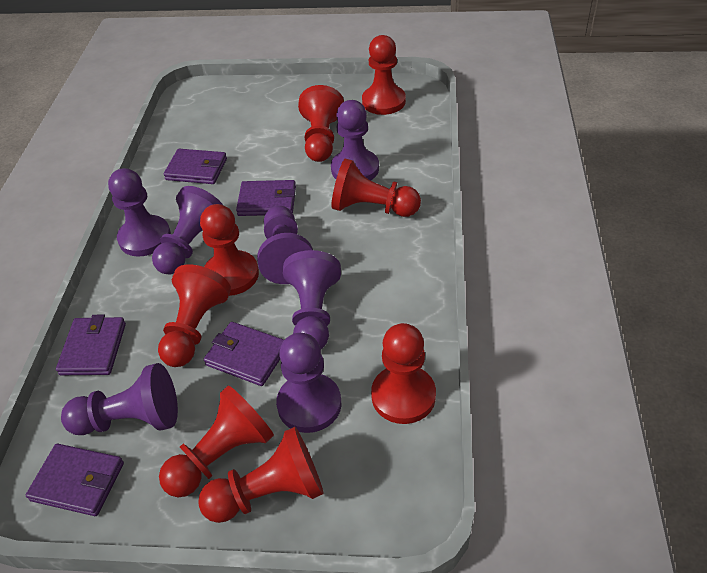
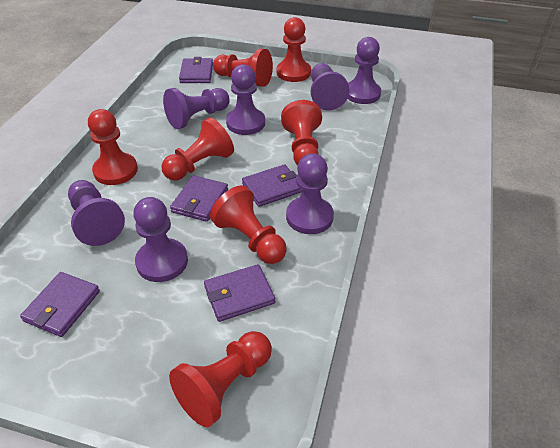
red pawn: [158,265,231,367] [159,386,274,497] [198,427,323,523] [200,204,259,296] [298,85,344,162] [331,159,421,217] [362,35,406,115] [371,323,436,424] = 8 -> [88,109,138,185] [161,117,234,181] [169,331,272,427] [210,185,287,264] [213,49,273,87] [277,17,311,82] [281,100,322,165] = 7

